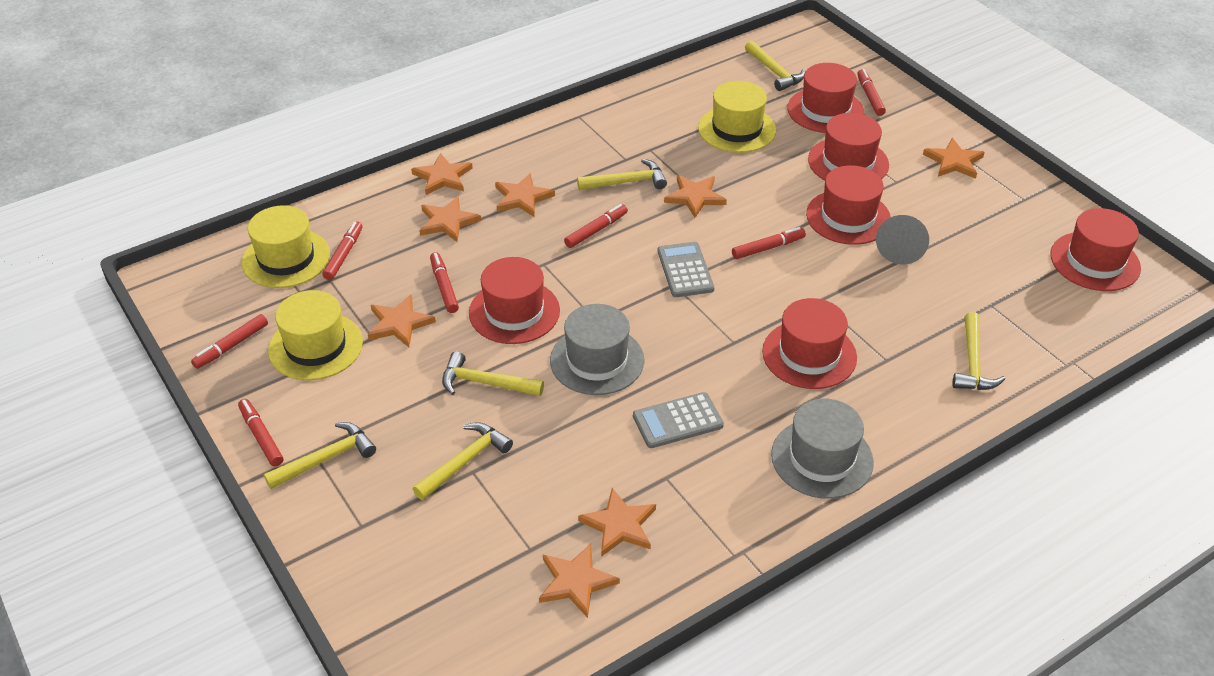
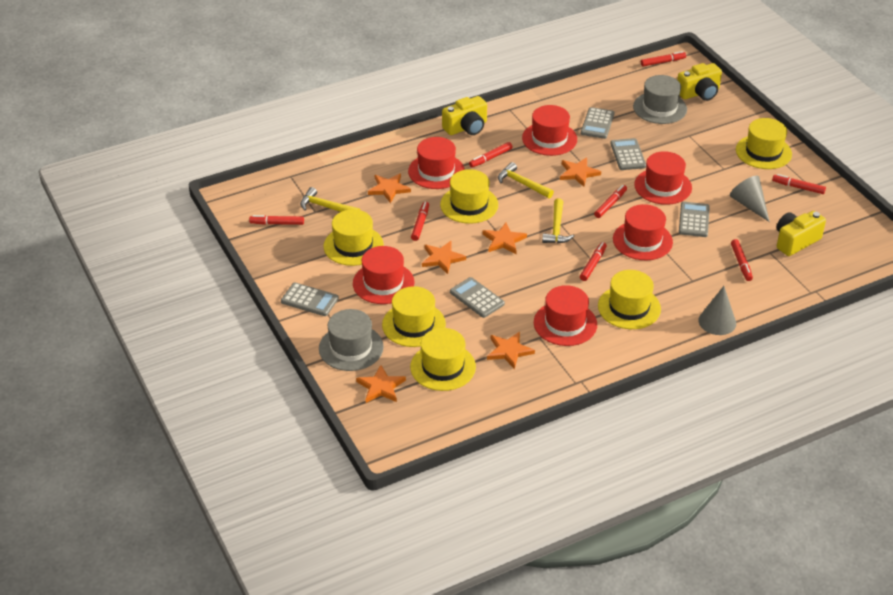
grey calculator: [633,392,724,448] [658,242,714,297] = 2 -> [281,283,339,316] [450,277,505,318] [581,107,615,139] [610,138,646,170] [679,202,710,237] = 5
grey cone: [876,215,929,264] = 1 -> [699,286,736,335] [730,176,770,222] = 2
orange star: [368,294,436,347] [411,153,473,195] [419,196,481,242] [495,173,555,217] [539,544,620,618] [578,488,656,557] [664,175,727,218] [923,138,985,179] = 8 -> [356,365,406,403] [368,173,411,203] [422,241,466,274] [482,223,527,254] [487,332,535,369] [560,157,601,187] = 6
red marker: [191,314,268,369] [238,399,284,467] [322,221,363,280] [430,252,459,313] [564,204,628,248] [732,227,806,259] [857,69,886,116] = 7 -> [249,215,304,225] [411,202,429,241] [469,142,512,168] [580,242,607,281] [594,185,627,218] [641,51,686,66] [731,239,753,281] [772,174,826,194] = 8
yellow camera: none = 0 -> [442,96,487,135] [677,63,722,101] [777,211,826,256] = 3
yellow hammer: [264,422,376,489] [413,422,513,500] [442,351,544,396] [577,159,667,190] [745,40,805,91] [953,312,1005,390] = 6 -> [300,187,360,212] [498,162,554,198] [542,198,574,243] = 3
yellow hat: [242,205,330,288] [268,290,363,380] [698,81,776,153] = 3 -> [323,209,384,266] [382,286,446,347] [410,328,476,391] [440,169,498,224] [598,270,661,329] [736,118,792,169] = 6

